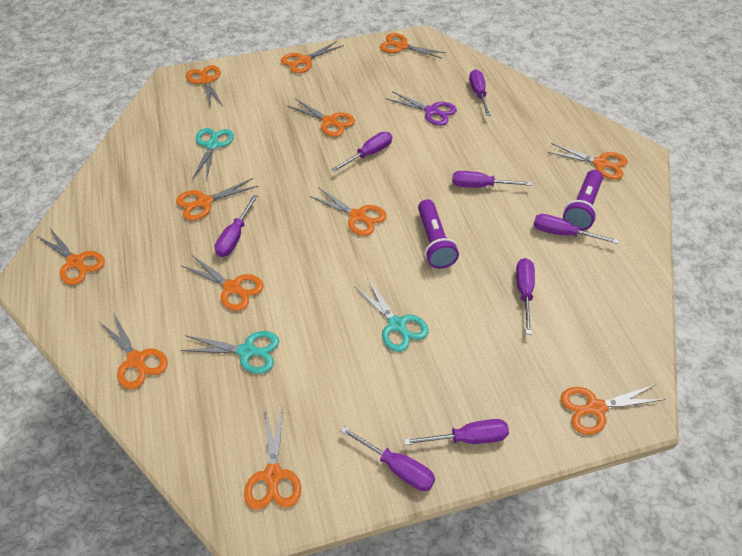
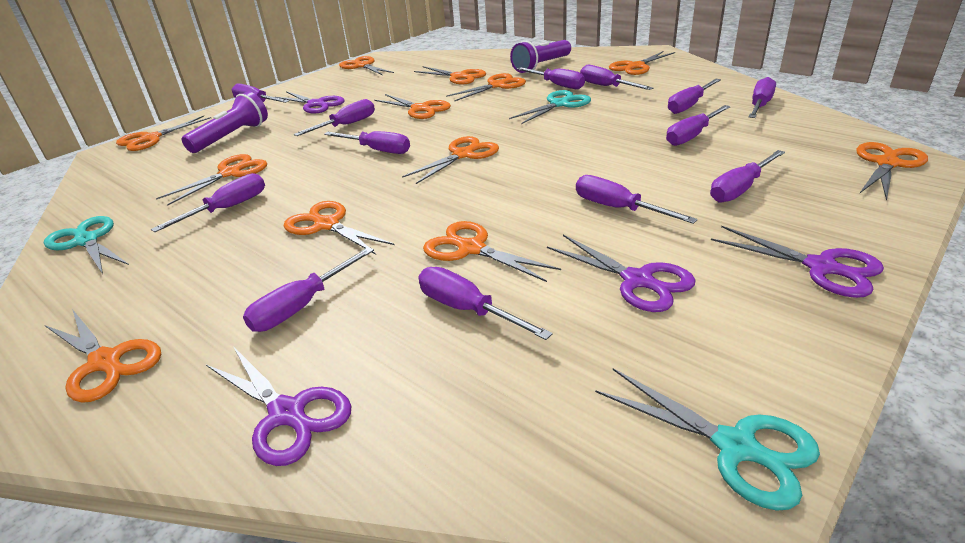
purple scissors: [387,91,457,126] = 1 -> [206,346,351,466] [276,91,345,113] [547,235,696,312] [711,226,884,298] = 4
purple screwdriver: [215,195,258,257] [332,132,392,172] [340,426,435,491] [404,419,509,445] [452,171,532,188] [469,69,491,116] [516,258,535,334] [533,214,619,244] = 8 -> [151,173,265,232] [232,83,289,103] [243,247,374,332] [294,99,375,136] [324,131,410,154] [418,267,553,340] [516,67,585,89] [576,175,698,224] [580,65,653,90] [666,105,731,146] [668,79,721,114] [710,150,785,203] [749,77,776,118] = 13

